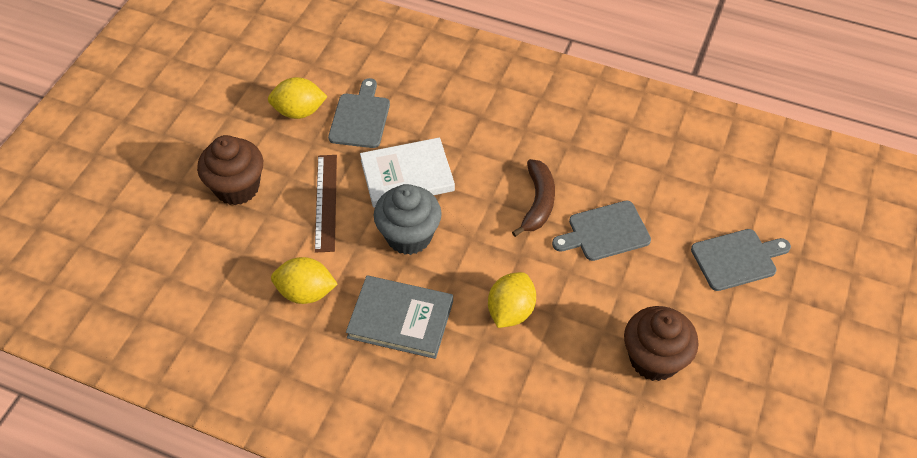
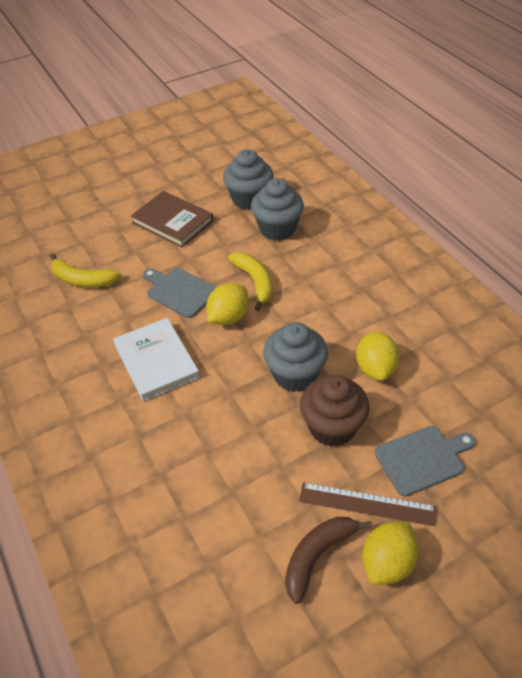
brown book: none = 0 -> [131,191,214,248] = 1
brown cupcake: [197,135,263,205] [624,306,699,381] = 2 -> [300,375,370,447] = 1
grey book: [346,276,453,359] = 1 -> none = 0
grey cupcake: [374,184,442,255] = 1 -> [223,149,273,210] [251,178,304,241] [263,322,328,392] = 3
grey cutting board: [328,78,390,148] [552,201,651,261] [691,229,791,291] = 3 -> [143,268,217,318] [375,426,476,497] = 2
yellow banana: none = 0 -> [50,253,121,287] [228,253,272,311] = 2

